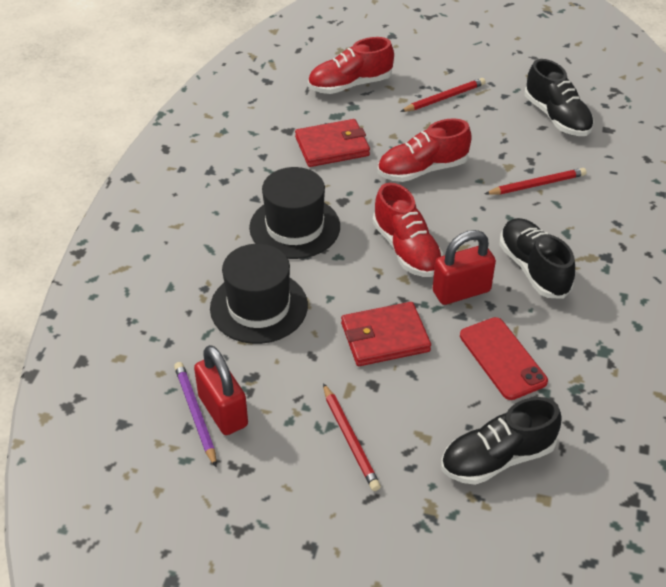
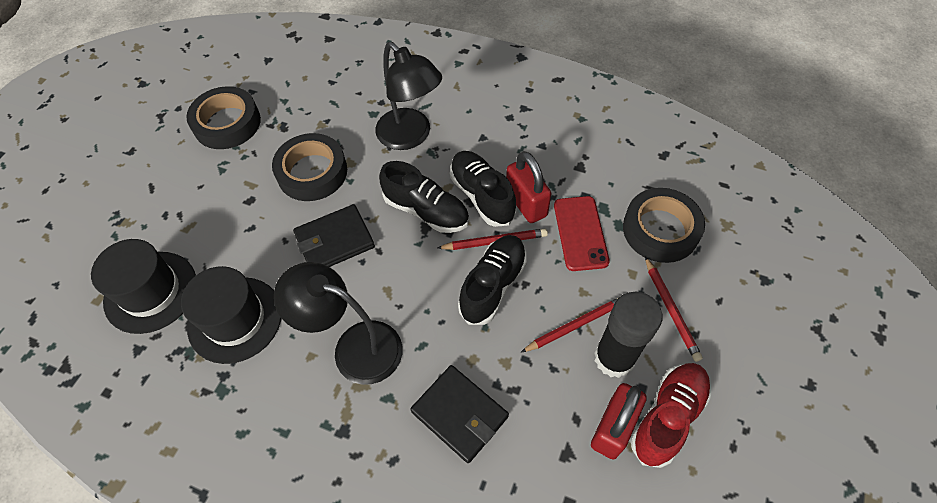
black glue stick: none = 0 -> [594,292,662,378] = 1
black lamp: none = 0 -> [274,262,402,385] [375,42,442,150] = 2
black tape: none = 0 -> [186,86,261,149] [272,133,347,201] [623,188,705,263] = 3
black wallet: none = 0 -> [293,204,375,267] [410,365,509,463] = 2
purple pencil: [174,362,217,467] = 1 -> none = 0
red shoe: [308,37,394,94] [373,183,443,277] [378,118,472,182] = 3 -> [631,363,711,468] = 1
red wallet: [295,119,370,167] [341,302,431,366] = 2 -> none = 0

